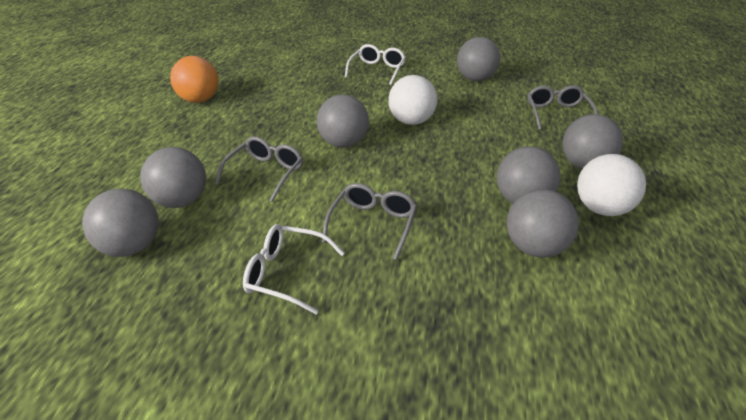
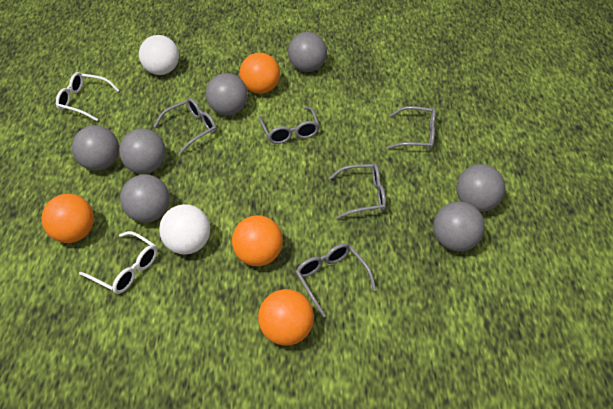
grey glasses: [215,136,303,202] [322,183,417,260] [527,85,598,130] = 3 -> [153,98,217,155] [259,107,320,144] [296,243,377,318] [329,163,386,219] [386,106,436,150] = 5
orange ball: [170,56,219,103] = 1 -> [41,194,94,243] [232,215,283,266] [240,53,280,94] [258,289,314,346] = 4

